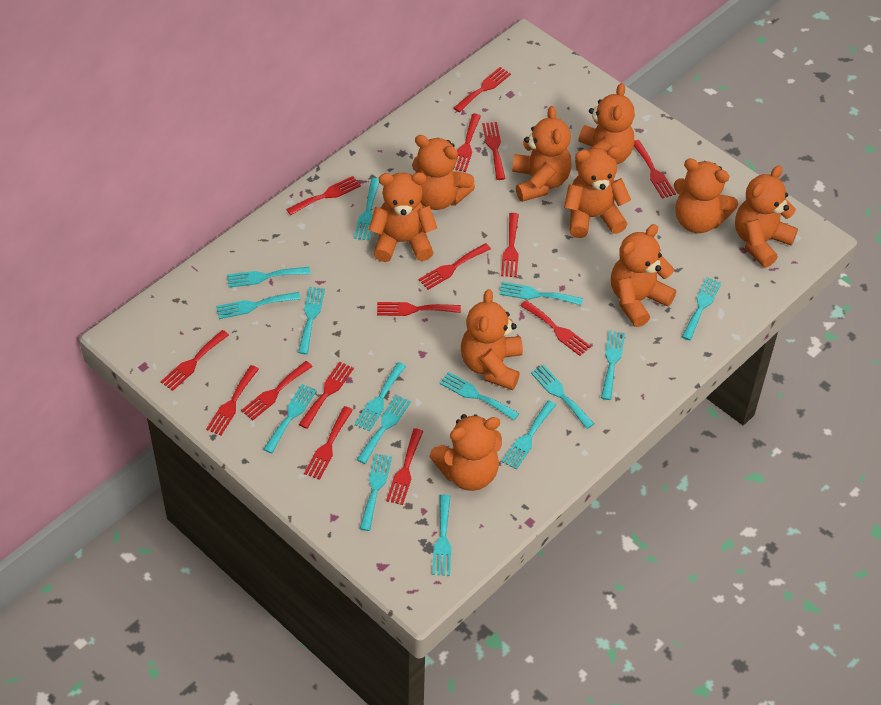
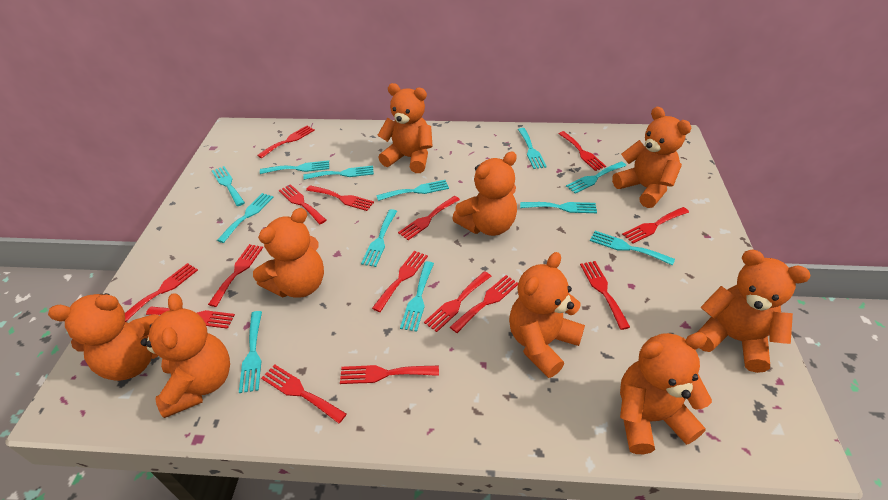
orange teddy bear: [369,172,437,262] [412,135,475,210] [429,414,502,491] [461,289,523,390] [512,106,571,202] [564,146,631,238] [575,83,635,171] [611,224,676,327] [674,158,738,233] [735,165,798,268] = 10 -> [48,293,159,381] [141,293,230,418] [253,208,324,298] [377,83,433,173] [452,152,517,236] [509,252,585,378] [612,107,691,208] [620,332,712,454] [698,250,810,373] = 9
turquoise fork: [216,292,300,319] [227,267,310,288] [263,384,317,453] [298,287,325,354] [354,178,379,241] [355,362,406,431] [356,395,411,464] [360,454,392,531] [432,494,451,576] [439,372,519,420] [499,282,583,305] [502,400,556,470] [531,365,594,429] [601,331,625,400] [682,277,721,340] = 15 -> [212,166,245,206] [217,193,273,243] [239,311,262,393] [260,160,329,174] [303,166,374,180] [361,209,397,267] [376,180,449,201] [400,261,434,332] [518,128,547,169] [520,202,597,213] [566,161,626,194] [590,231,675,266] = 12

